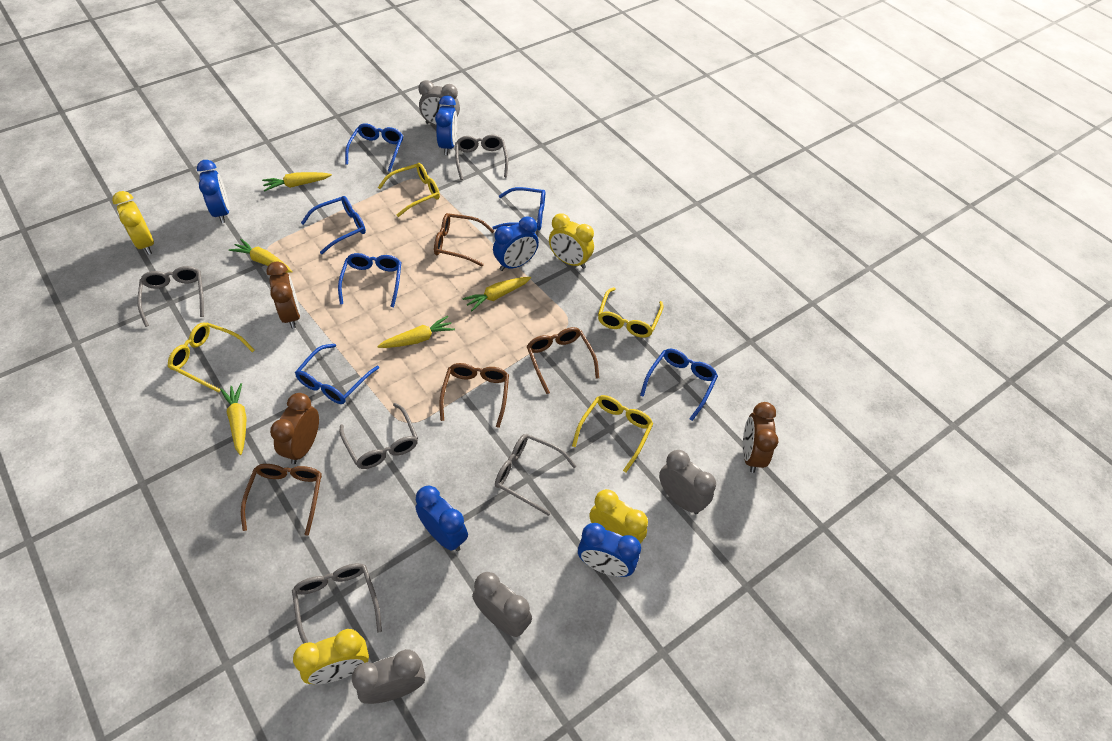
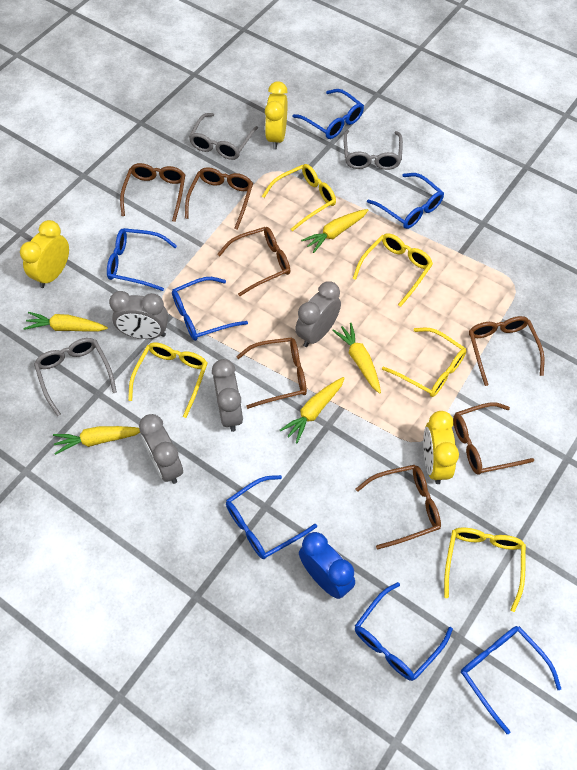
blue clock: [197,160,229,223] [416,486,468,551] [435,95,457,155] [493,217,539,271] [578,523,641,577] = 5 -> [299,532,355,599] = 1
blue glasses: [295,344,379,404] [301,196,366,254] [338,253,402,307] [345,123,403,172] [492,187,545,230] [640,349,718,421] = 6 -> [107,228,177,291] [172,277,248,341] [226,475,317,559] [293,89,364,139] [355,582,453,681] [367,173,444,229] [461,626,561,734] = 7
brown clock: [266,261,300,329] [270,393,319,464] [743,402,778,473] = 3 -> none = 0
brown glasses: [241,464,322,536] [434,213,494,267] [439,363,509,428] [527,327,599,394] = 4 -> [120,163,186,222] [185,167,253,230] [217,227,290,296] [236,337,307,409] [356,465,441,550] [453,403,534,475] [469,316,544,386] = 7
grey glasses: [137,266,204,327] [292,563,382,644] [340,403,418,469] [455,134,508,180] [495,434,577,516] = 5 -> [34,338,117,416] [189,113,258,160] [343,130,403,170] = 3
yellow clock: [112,191,154,255] [293,629,369,684] [549,213,594,269] [589,489,648,544] = 4 -> [20,220,69,288] [265,81,288,150] [423,411,459,484] = 3
yellow glasses: [168,322,254,392] [378,163,440,217] [572,395,653,472] [598,287,664,338] = 4 -> [128,342,208,418] [262,164,336,232] [352,233,433,307] [382,328,466,397] [444,527,526,612] = 5

